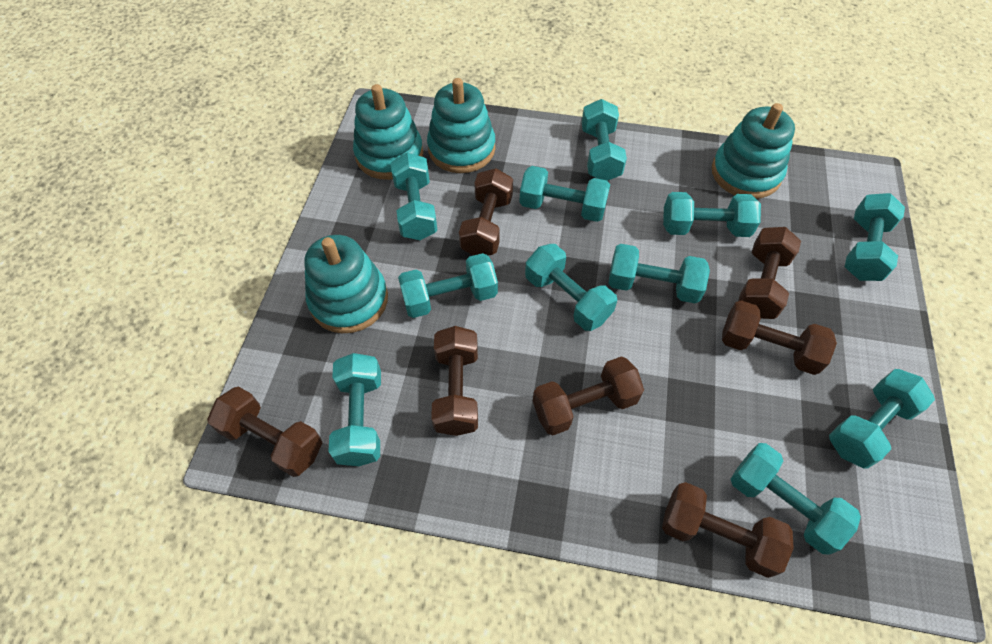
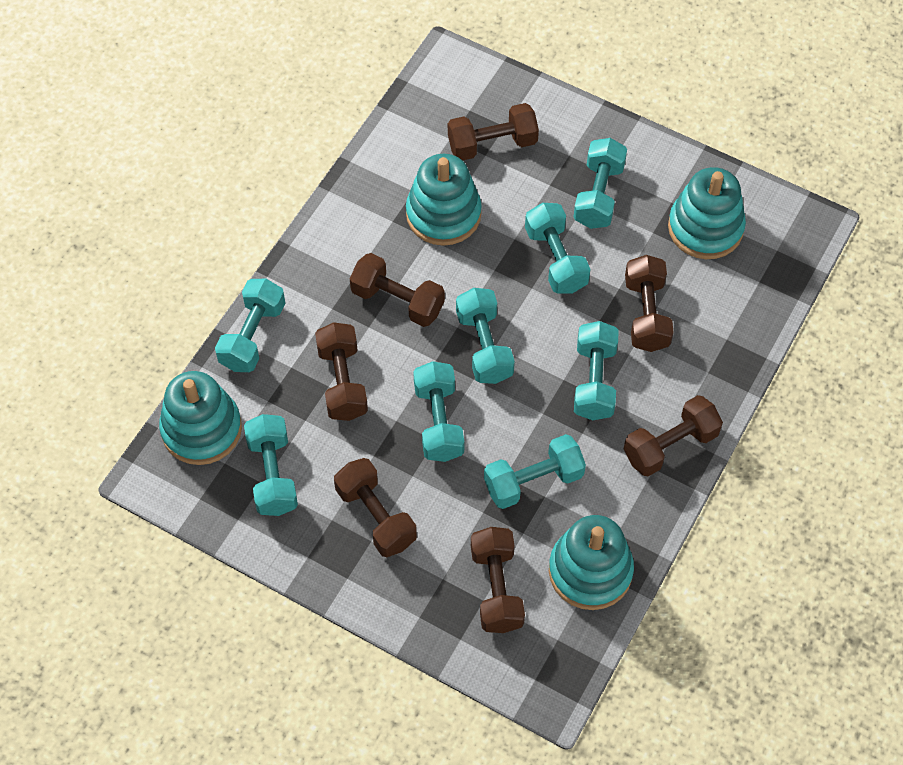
turquoise dumbbell: [328,353,381,466] [391,153,437,240] [398,253,498,318] [519,166,610,222] [525,244,617,331] [582,99,627,181] [608,244,710,303] [663,192,761,237] [731,443,861,555] [829,369,935,468] [845,193,905,281] = 11 -> [215,279,285,372] [244,414,298,516] [413,361,464,462] [456,288,515,384] [484,434,586,509] [525,203,591,294] [573,138,627,229] [574,321,619,420] = 8

